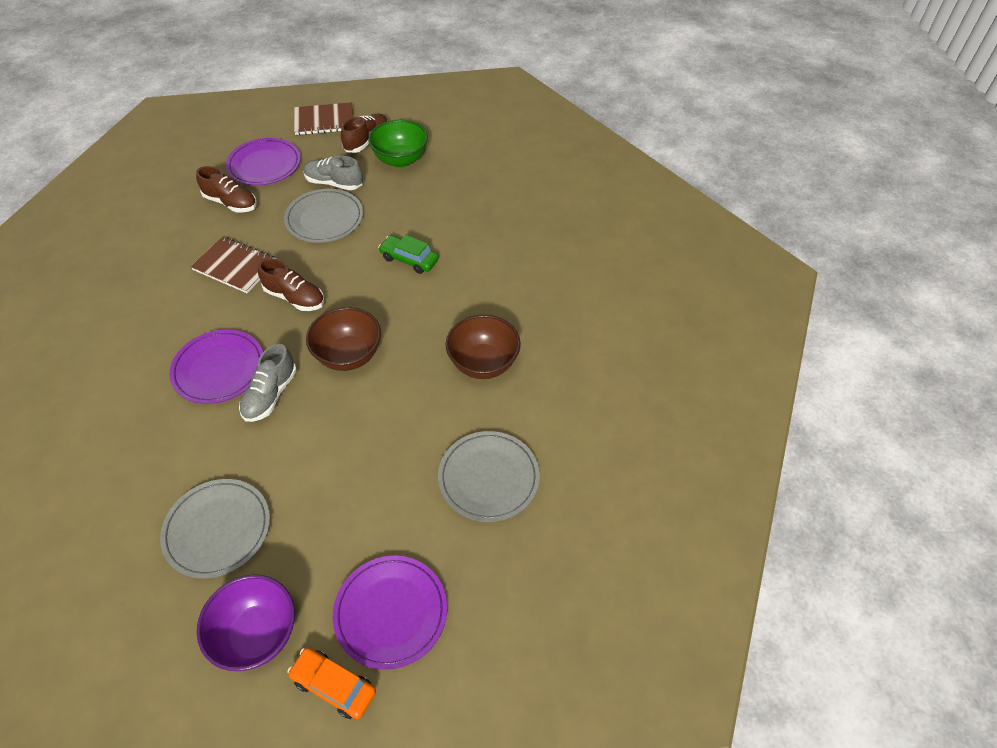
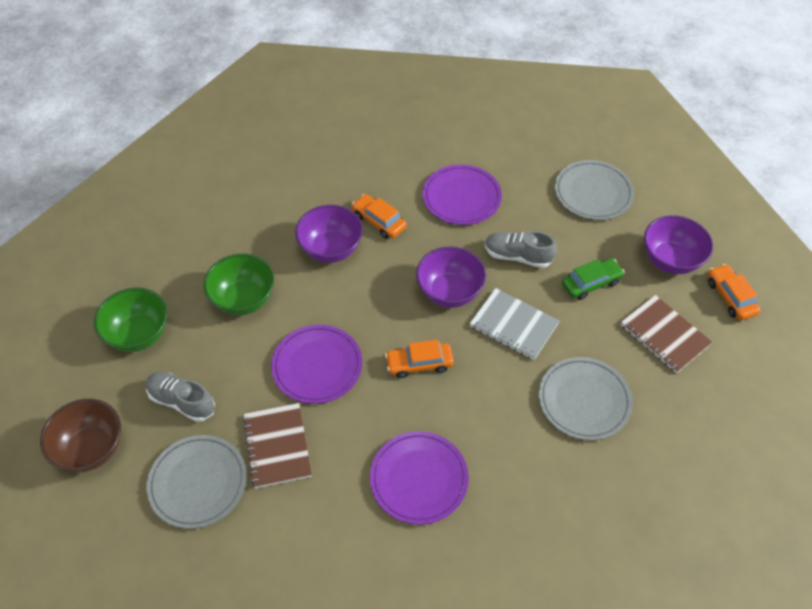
brown bowl: [306,307,381,371] [446,315,521,379] = 2 -> [40,399,121,472] = 1
brown shoe: [196,166,257,213] [258,258,324,311] [341,114,388,153] = 3 -> none = 0
green bowl: [368,120,428,168] = 1 -> [94,288,168,352] [203,254,274,315] = 2
grey notebook: none = 0 -> [470,288,560,360] = 1
orange car: [287,648,376,719] = 1 -> [352,194,407,239] [385,340,454,378] [708,264,761,320] = 3
purple bowl: [197,575,295,671] = 1 -> [295,205,363,263] [416,246,486,308] [644,215,713,274] = 3

